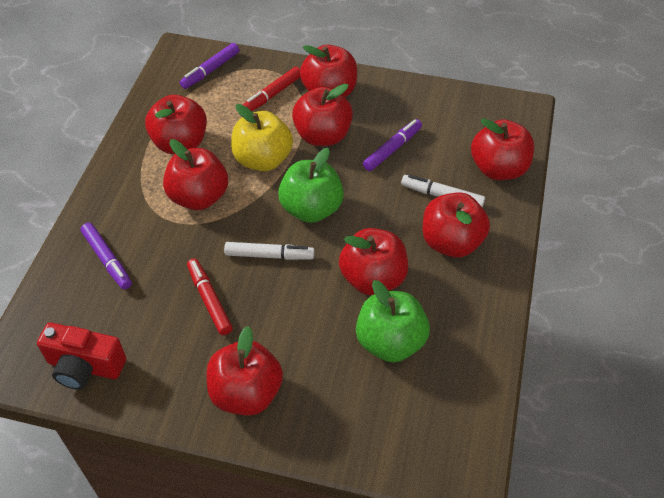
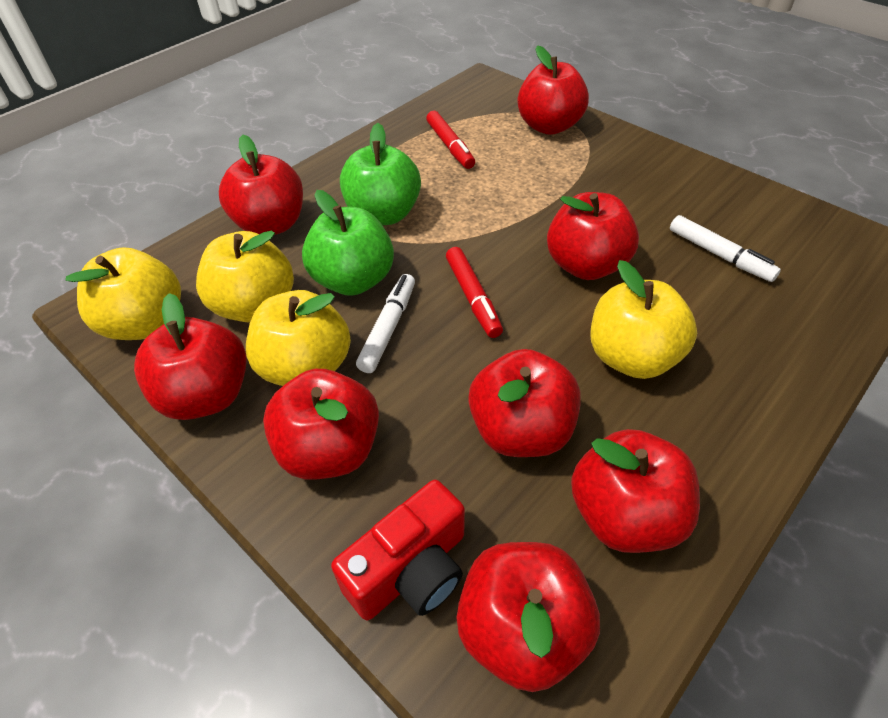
purple marker: [81,223,132,289] [180,43,239,89] [363,119,422,171] = 3 -> none = 0
yellow apple: [231,104,293,171] = 1 -> [66,248,181,340] [196,230,294,322] [246,290,351,386] [591,260,697,379] = 4

